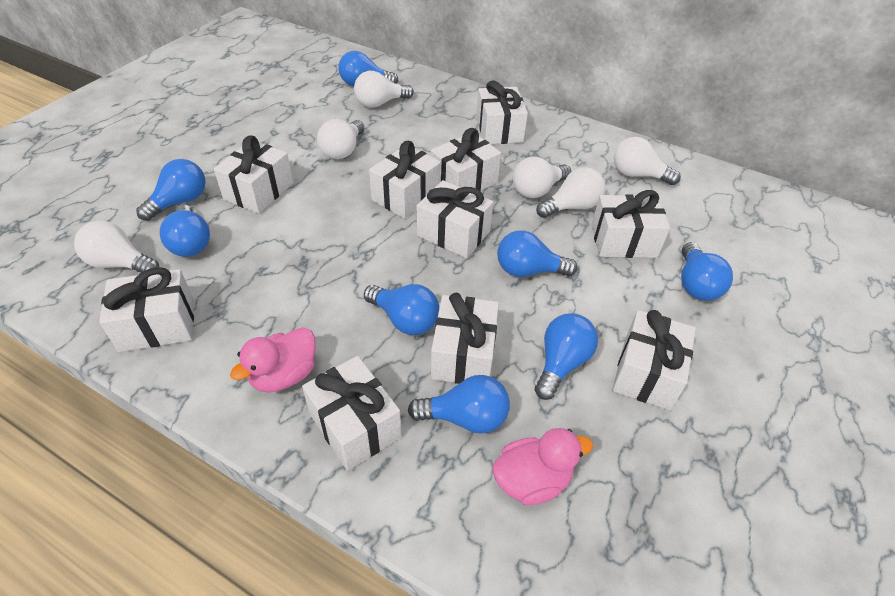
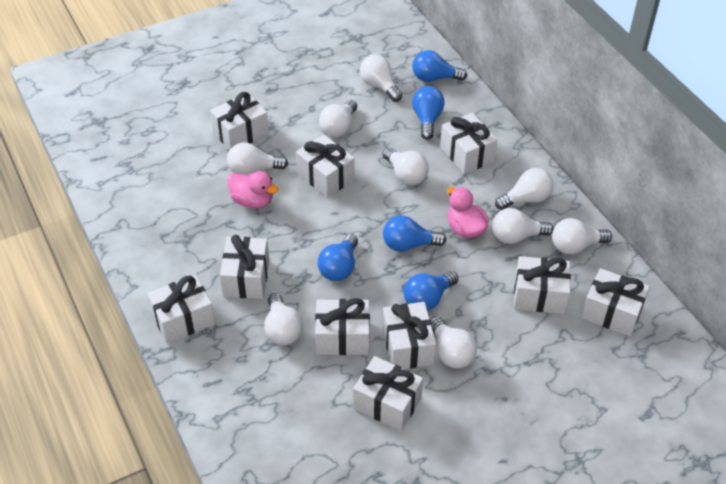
blue light bulb: [136,159,206,221] [160,204,210,257] [338,51,399,86] [364,284,439,335] [408,375,510,434] [497,230,577,277] [535,313,598,400] [681,242,733,301] = 8 -> [318,234,358,281] [383,215,446,252] [404,271,458,311] [412,50,467,82] [412,86,445,140] = 5
white light bulb: [74,221,159,273] [317,119,364,159] [354,71,414,108] [513,156,571,198] [536,167,606,218] [614,137,681,185] = 6 -> [227,143,288,175] [264,293,303,345] [319,100,357,137] [360,55,402,102] [383,147,429,185] [431,317,477,368] [492,208,554,244] [495,168,554,210] [552,218,612,254] = 9

